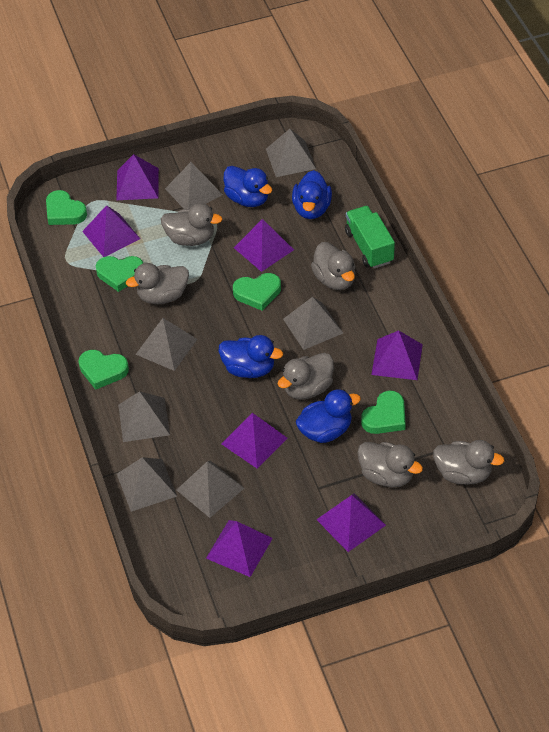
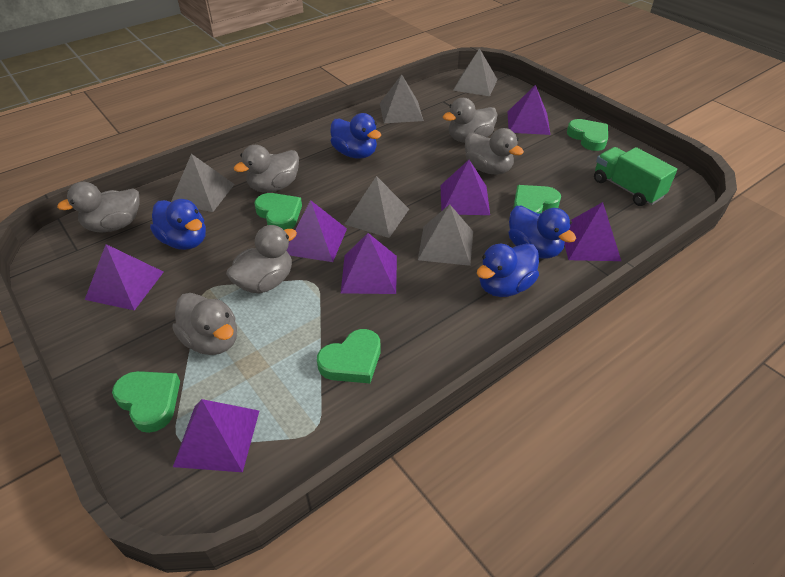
grey pyramid: [117,457,177,512] [118,391,170,442] [135,318,197,371] [165,162,223,209] [177,461,244,518] [266,129,316,177] [283,297,343,350] = 7 -> [171,154,235,212] [344,176,409,238] [380,74,424,123] [418,204,473,266] [453,48,498,96] = 5

